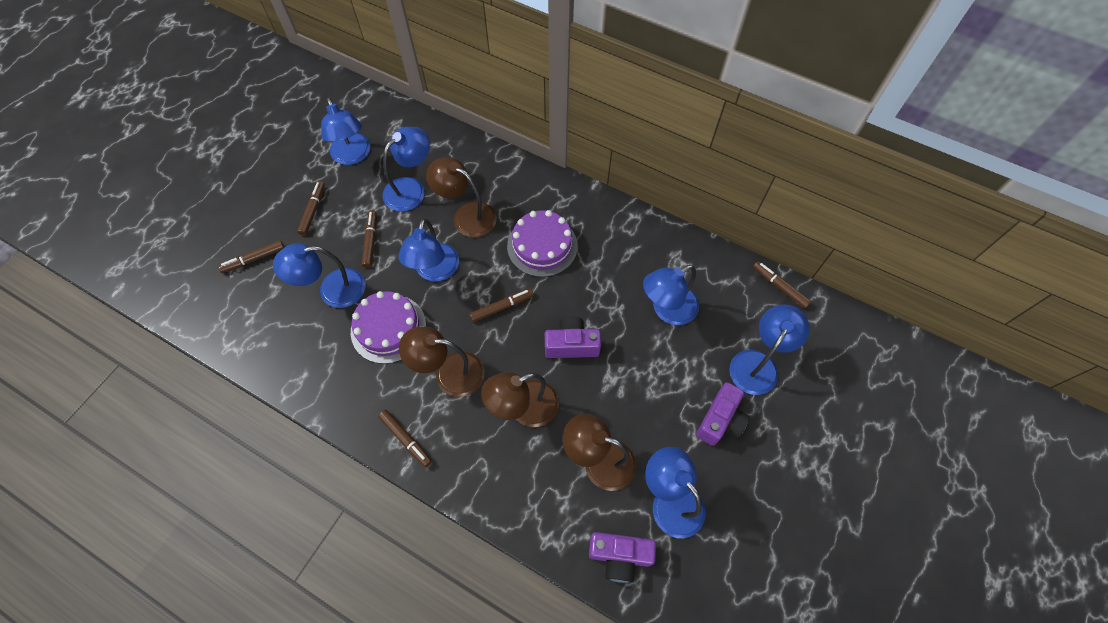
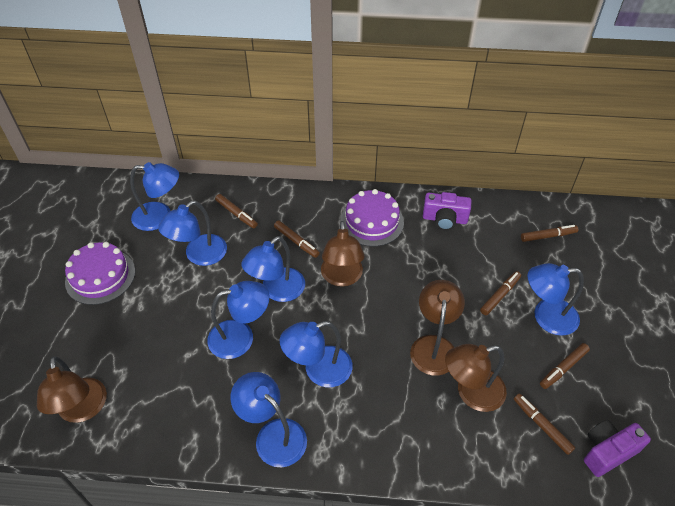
purple camera: [545,317,601,358] [589,532,656,583] [696,382,750,446] = 3 -> [423,192,471,230] [584,420,651,477] = 2

